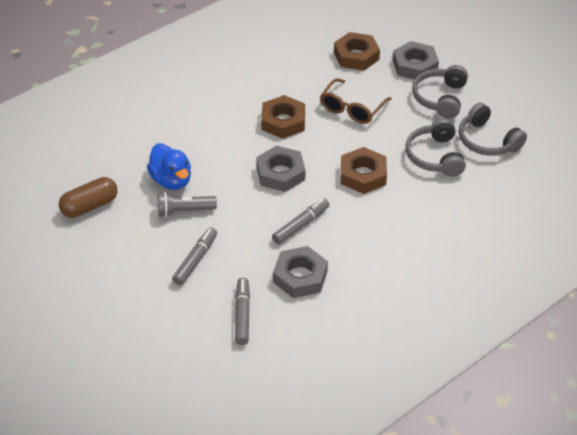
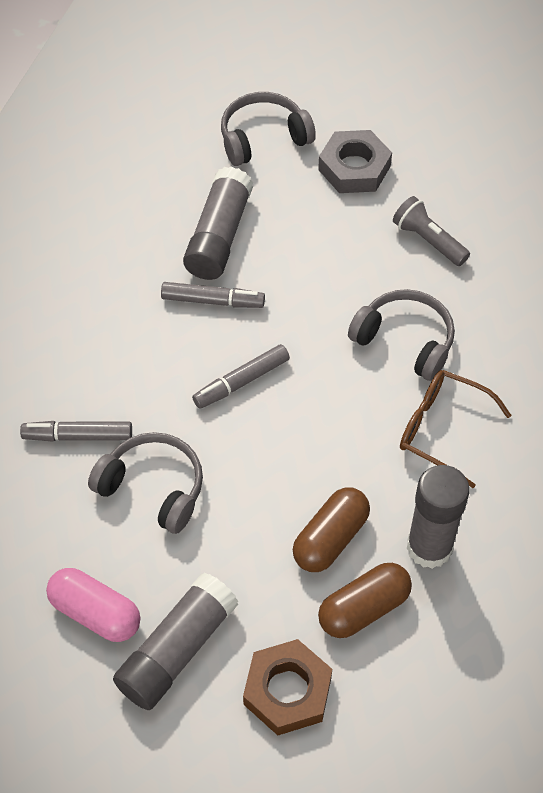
blue duck: [147,144,191,190] = 1 -> none = 0
brown capsule: [59,177,117,218] = 1 -> [293,487,370,572] [318,563,412,638] = 2
brown nut: [261,95,305,139] [334,32,380,71] [341,147,387,194] = 3 -> [243,639,332,735] = 1
grey glue stick: none = 0 -> [113,573,238,710] [183,167,253,280] [407,465,469,569] = 3
grey nut: [256,146,305,192] [273,246,328,298] [393,41,439,80] = 3 -> [318,130,392,193] = 1
pink capsule: none = 0 -> [46,568,140,642] = 1

